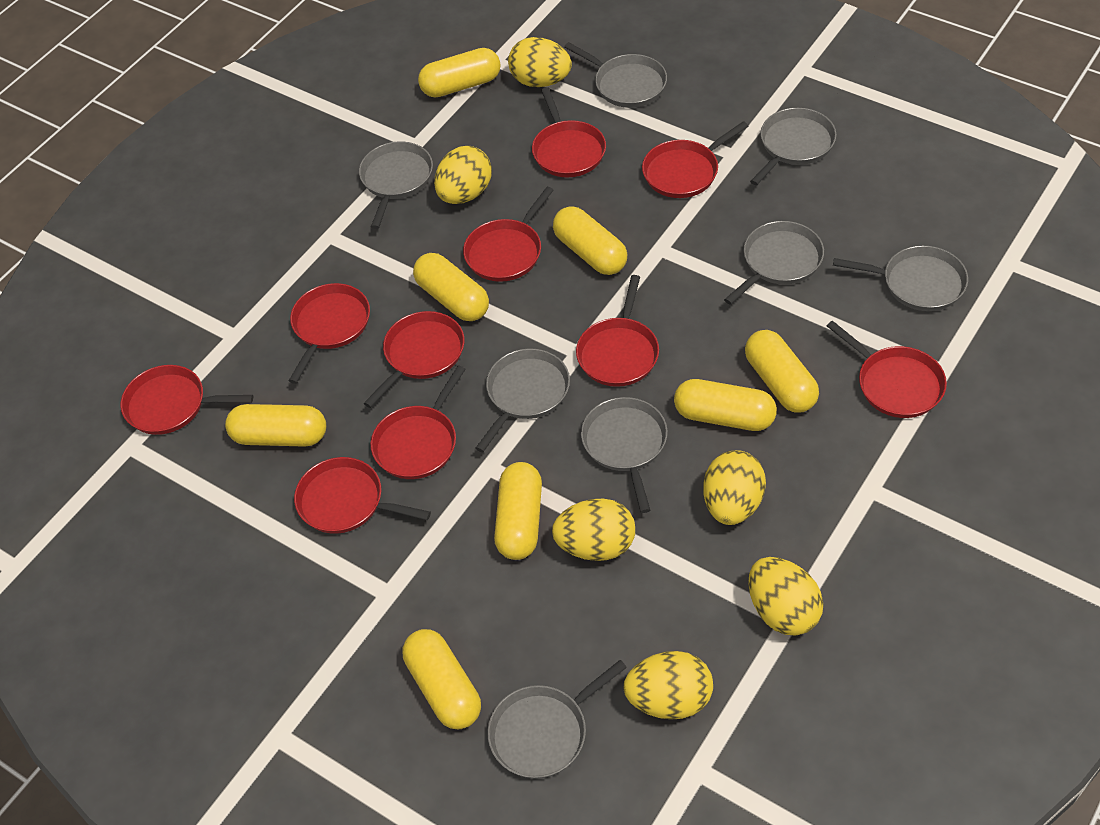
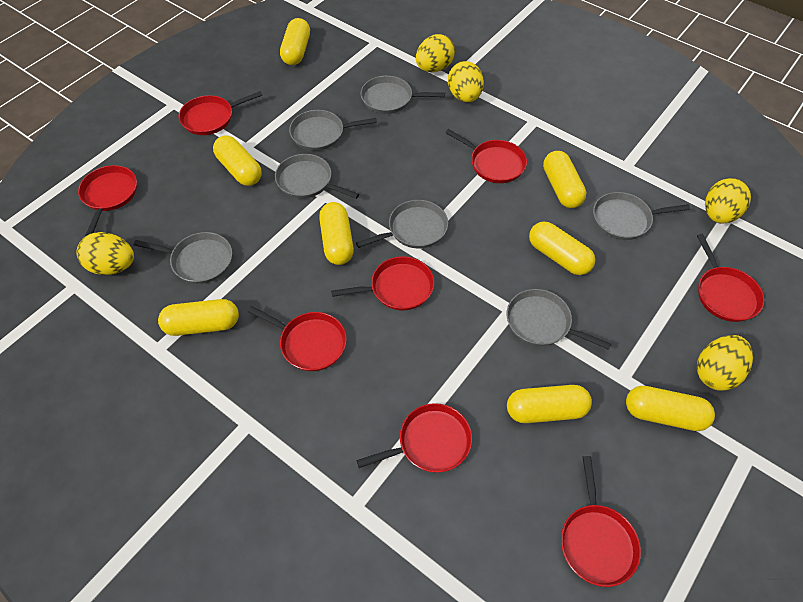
grey pan: [359,141,433,229] [475,349,570,452] [488,660,627,779] [564,42,667,108] [581,397,668,513] [724,221,824,305] [750,108,836,185] [833,246,968,311] = 8 -> [134,232,232,284] [275,154,359,199] [289,110,377,151] [356,200,448,249] [361,76,445,114] [507,289,611,350] [593,192,690,240] = 7
red pan: [121,365,253,435] [288,283,370,384] [294,457,431,534] [363,311,464,408] [371,366,466,479] [463,187,554,282] [532,87,606,177] [576,275,659,387] [642,121,748,198] [827,320,947,418] = 10 -> [78,165,137,236] [179,91,262,135] [248,306,347,371] [331,256,434,311] [357,403,472,472] [445,129,527,183] [561,456,641,587] [697,234,764,322] = 8
yellow egg: [434,146,492,204] [508,37,572,87] [552,499,635,561] [623,651,713,720] [703,450,766,525] [748,557,823,636] = 6 -> [77,232,134,275] [416,34,455,72] [448,61,484,102] [697,335,753,391] [705,178,751,224] = 5

